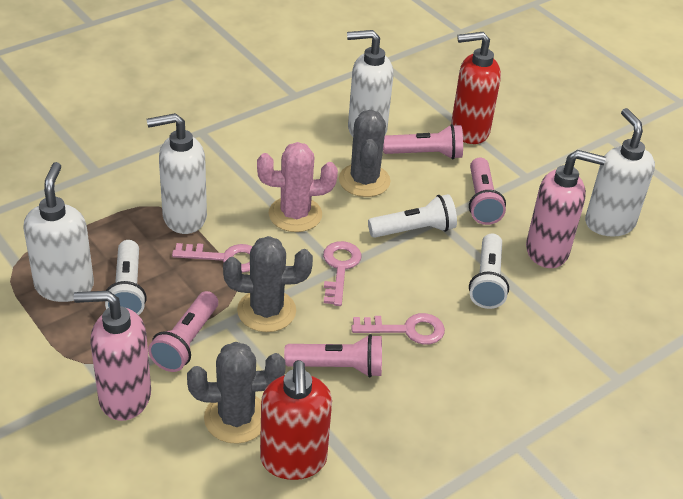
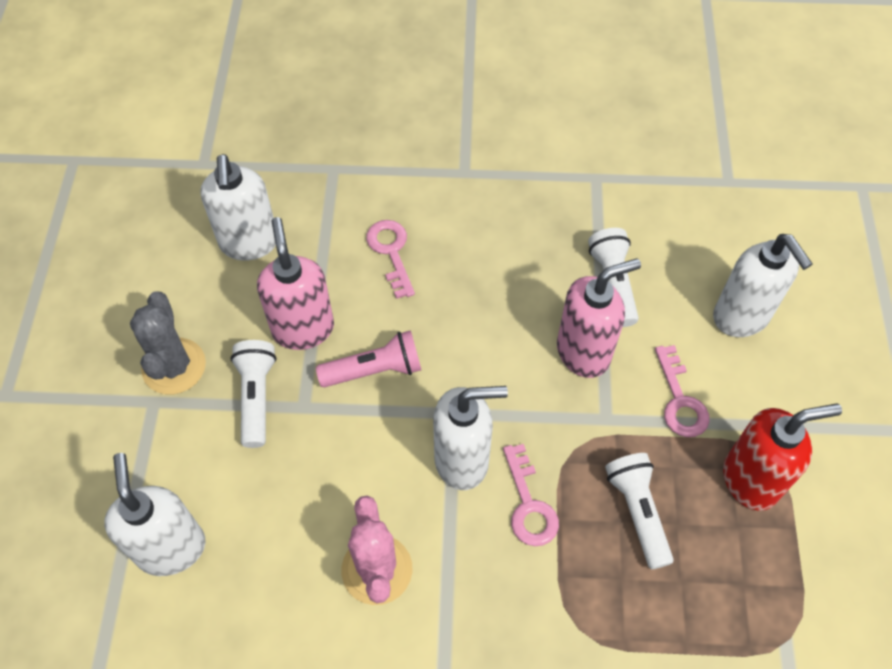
grey cactus: [187,342,286,444] [223,236,313,332] [339,110,390,197] = 3 -> [130,291,206,394] = 1
pink flashlight: [148,291,218,372] [284,334,382,377] [383,124,463,159] [469,157,506,225] = 4 -> [316,330,421,387] = 1
red soap dispenser: [260,360,332,480] [451,32,501,144] = 2 -> [723,404,842,511] = 1

